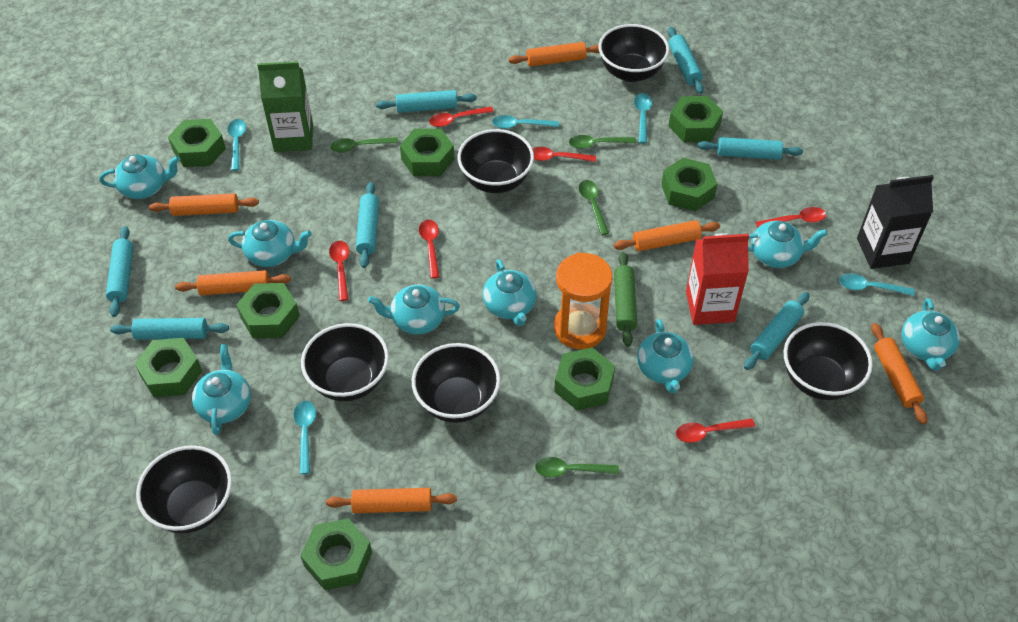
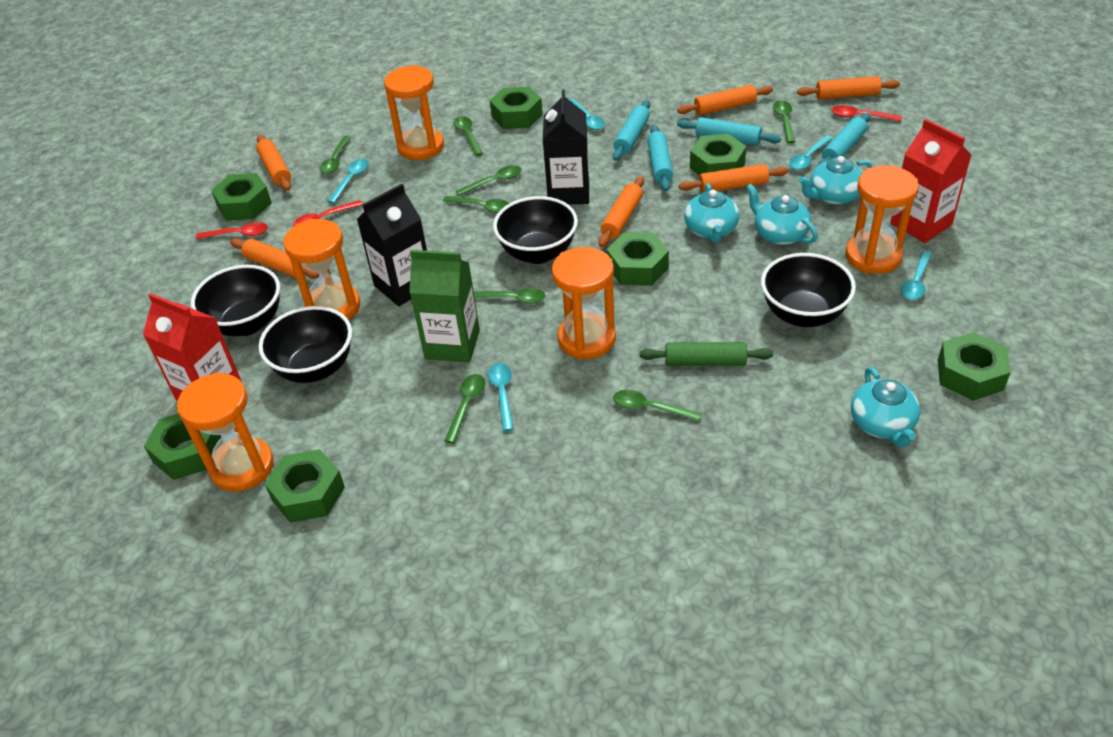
black bowl: [136,445,232,533] [301,323,389,401] [412,343,500,423] [457,129,534,193] [598,24,669,82] [784,322,873,400] = 6 -> [191,265,280,336] [259,306,352,383] [493,196,578,264] [761,253,856,327] = 4
black carton: [857,175,934,269] = 1 -> [357,183,427,306] [543,90,589,205] = 2
green nut: [134,338,202,397] [168,119,226,167] [236,283,300,338] [300,518,372,590] [400,129,454,176] [554,348,615,410] [661,158,717,211] [668,96,723,142] = 8 -> [144,414,221,480] [211,173,272,221] [265,449,345,523] [490,87,543,129] [607,232,669,286] [690,134,746,175] [938,332,1011,401] = 7
green spoon: [330,137,398,153] [535,457,619,477] [569,135,636,149] [579,180,609,235] = 4 -> [320,136,351,174] [443,196,509,213] [445,374,485,443] [453,116,483,156] [456,165,522,196] [474,288,545,304] [613,390,701,422] [773,101,795,143] = 8
orange hourglass: [554,252,613,349] = 1 -> [177,372,274,492] [283,219,360,320] [384,65,444,160] [552,247,616,360] [845,165,919,274] = 5
red carton: [686,233,749,325] = 1 -> [143,293,242,401] [890,119,972,243] = 2
red spoon: [329,241,349,301] [419,220,440,279] [429,107,494,127] [532,147,596,162] [676,419,755,443] [756,207,826,228] = 6 -> [196,222,268,239] [293,200,363,226] [832,105,902,121] = 3
turquoise rolling pin: [106,226,133,317] [110,318,229,340] [356,182,379,268] [376,90,477,113] [668,27,704,94] [697,137,803,160] [744,292,810,370] = 7 -> [613,100,650,161] [647,125,673,191] [677,117,781,146] [818,113,871,166] = 4
turquoise teapot: [99,154,180,199] [192,344,251,435] [228,220,312,267] [368,285,460,335] [482,259,537,326] [637,319,694,393] [748,221,828,268] [902,298,960,371] = 8 -> [684,183,739,243] [746,183,818,245] [799,156,872,205] [851,367,920,447] = 4

